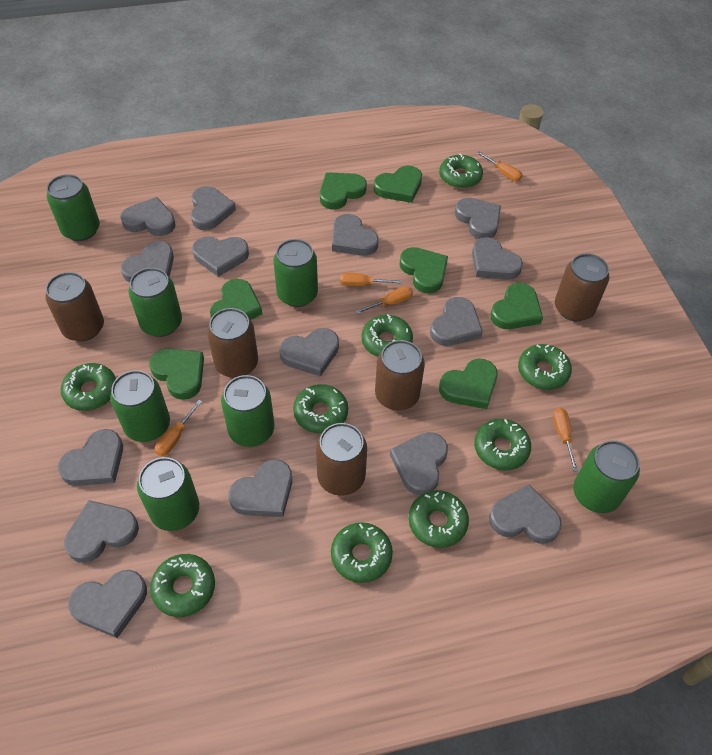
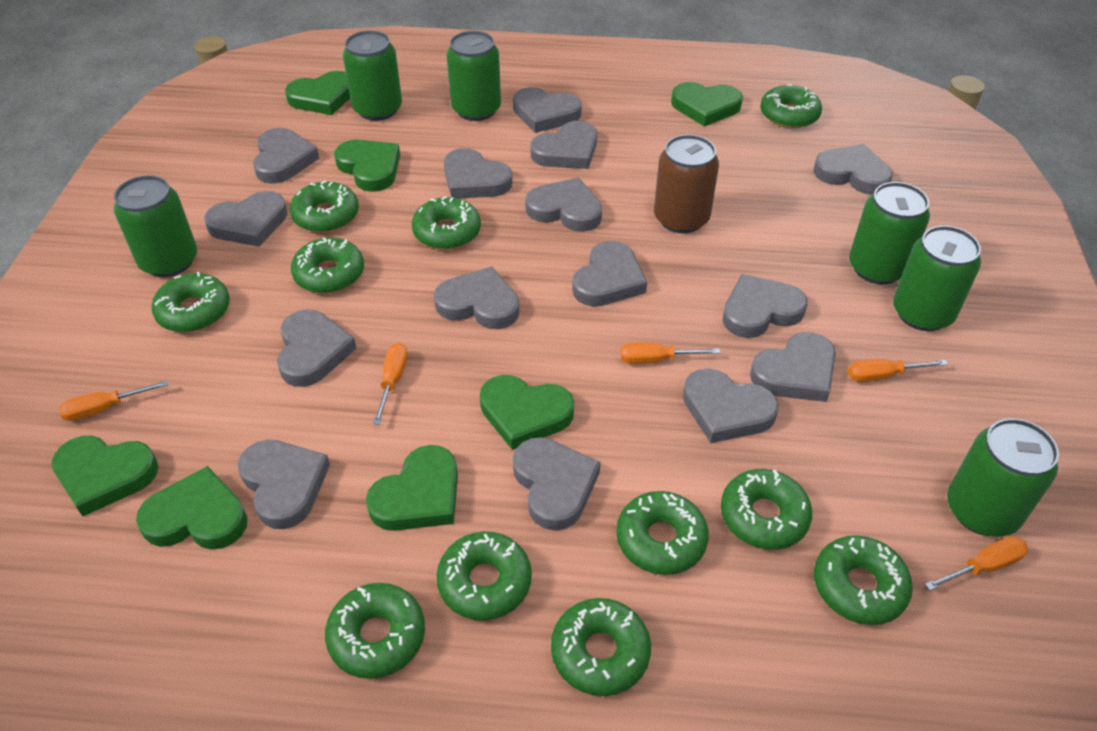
brown can: [45,272,104,341] [207,308,258,378] [316,423,367,496] [375,340,425,410] [555,253,610,321] = 5 -> [654,134,719,233] = 1
green can: [47,174,100,241] [110,370,170,442] [128,268,182,337] [137,457,199,531] [221,375,274,447] [273,239,318,307] [573,441,640,513] = 7 -> [114,175,197,277] [343,30,402,121] [447,31,501,121] [849,182,930,284] [893,226,981,331] [947,418,1059,537] = 6
green donut: [61,363,116,411] [150,554,215,617] [293,384,348,434] [331,522,393,583] [362,314,413,357] [409,490,469,548] [439,154,483,189] [474,419,531,470] [518,344,572,390] = 9 -> [151,272,230,332] [290,180,359,233] [291,237,364,293] [325,583,425,679] [412,196,481,249] [436,531,532,620] [551,598,651,696] [616,491,709,575] [721,469,812,550] [760,84,822,128] [814,535,913,625] = 11

